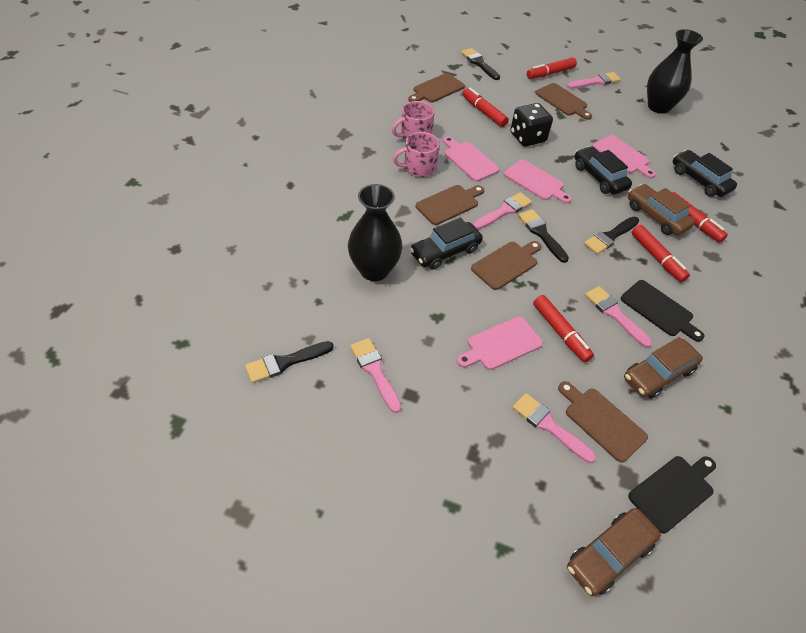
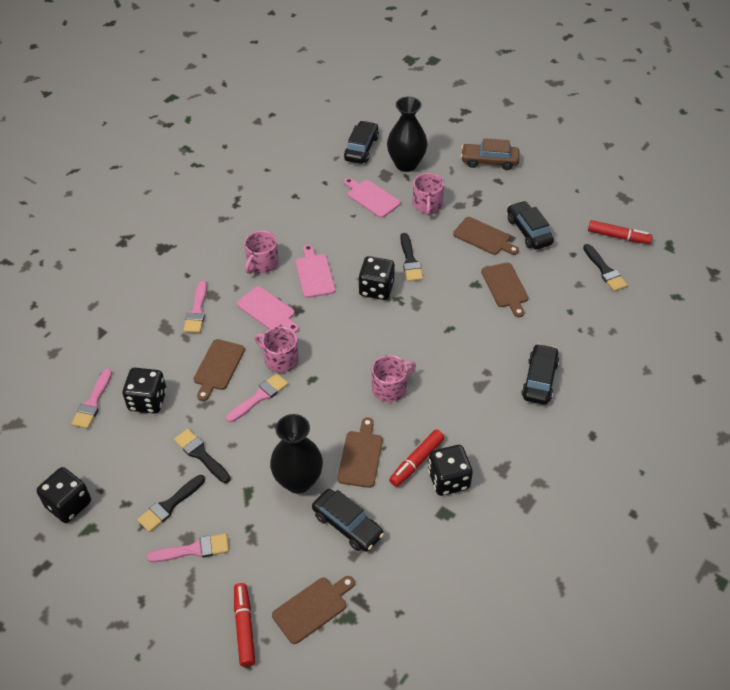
black car: [410,218,483,269] [574,146,632,194] [673,150,737,197] = 3 -> [312,489,384,552] [344,121,379,164] [507,201,554,250] [521,343,559,405] = 4
black cutting board: [621,280,704,342] [628,456,716,533] = 2 -> none = 0
black dice: [510,103,553,147] = 1 -> [37,467,91,523] [123,368,167,414] [358,256,395,300] [428,445,473,496] = 4
brown car: [567,508,661,596] [624,337,703,399] [628,184,695,236] = 3 -> [461,138,519,170] = 1
pink brush: [350,338,402,413] [473,192,532,229] [512,393,596,463] [567,72,621,89] [585,286,652,348] = 5 -> [71,368,112,429] [147,533,229,562] [184,280,207,333] [226,373,288,422] = 4
pink cutting board: [443,136,500,182] [457,316,543,370] [504,160,572,204] [593,135,656,178] = 4 -> [237,286,299,333] [295,244,335,298] [344,178,401,218] = 3
pink mug: [392,101,434,141] [393,132,440,177] = 2 -> [245,231,279,274] [254,327,299,372] [372,355,416,402] [413,173,444,215] = 4
red marker: [463,88,509,127] [527,57,577,79] [533,295,594,362] [632,225,690,282] [672,192,728,242] = 5 -> [234,583,255,667] [389,430,445,487] [588,220,653,244] = 3

